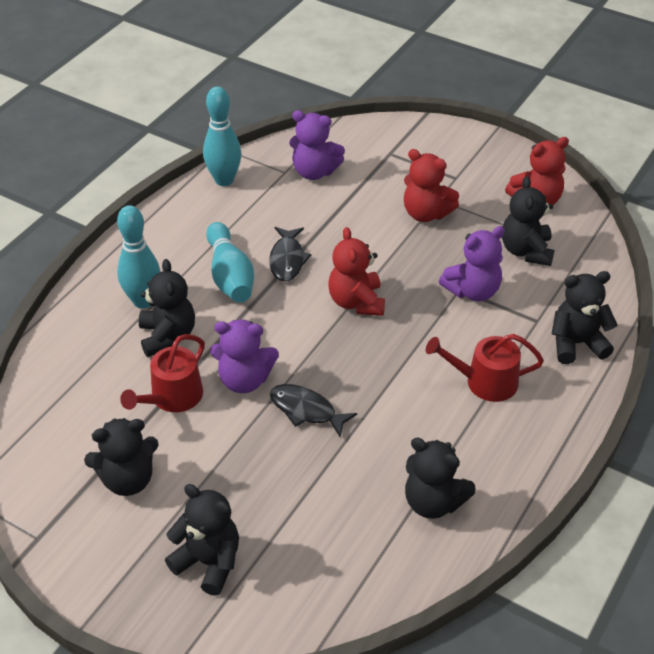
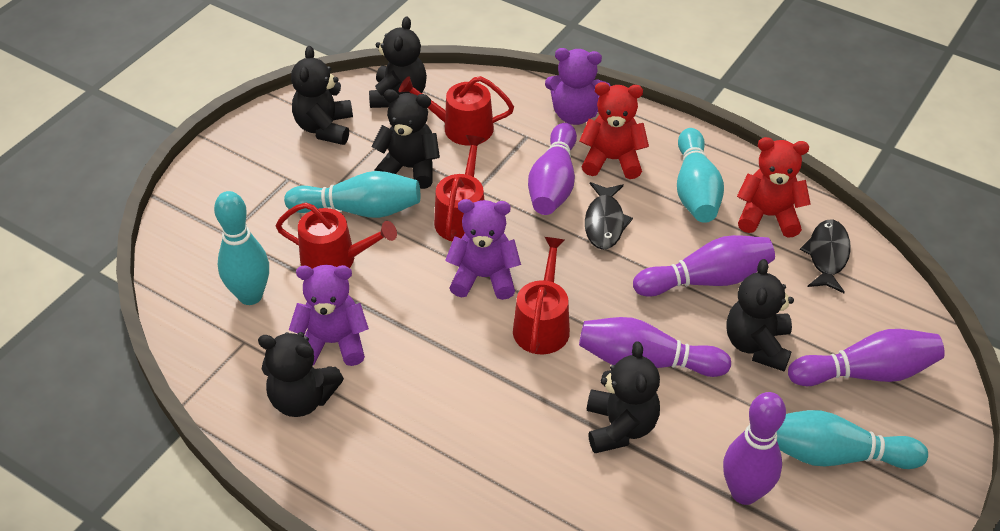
purple bowling pin: none = 0 -> [528,123,577,215] [579,317,731,377] [633,235,775,297] [723,392,786,505] [788,329,945,386] = 5
red teddy bear: [329,227,385,316] [404,149,459,222] [505,137,569,205] = 3 -> [580,82,649,179] [737,137,811,238] = 2
red watering can: [120,334,205,412] [426,334,544,402] = 2 -> [276,202,397,269] [399,76,514,146] [434,135,485,241] [513,237,570,354] = 4
turquoise bowling pin: [117,205,161,309] [203,86,242,186] [206,222,254,302] = 3 -> [214,191,269,305] [284,171,420,218] [677,128,724,223] [777,410,928,469] = 4

